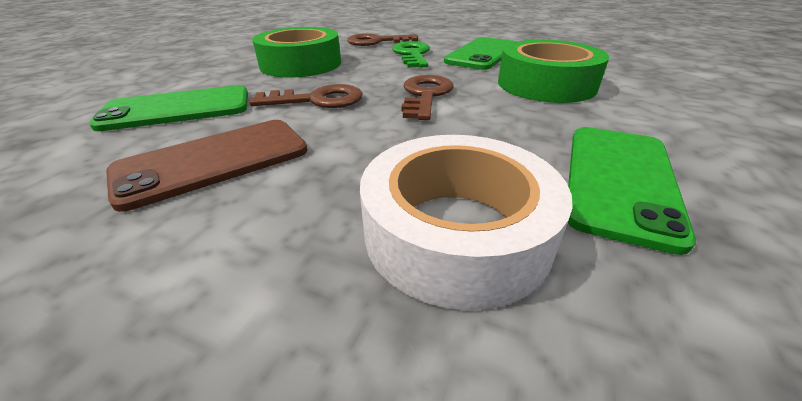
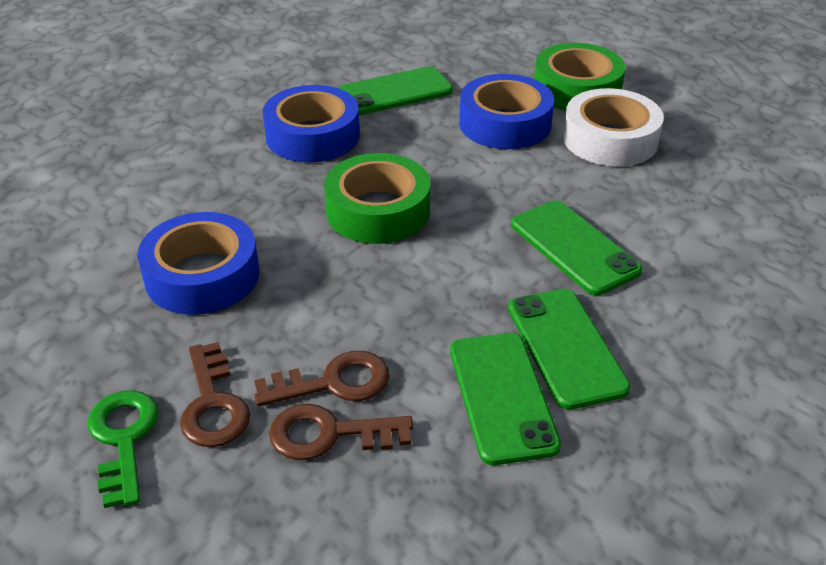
blue tape: none = 0 -> [138,212,259,315] [263,85,360,162] [459,74,554,149] = 3
brown phone: [106,120,307,212] = 1 -> none = 0
green phone: [89,85,248,131] [444,37,517,70] [568,127,696,255] = 3 -> [338,66,453,115] [450,333,561,465] [508,289,631,410] [511,200,643,295] = 4

